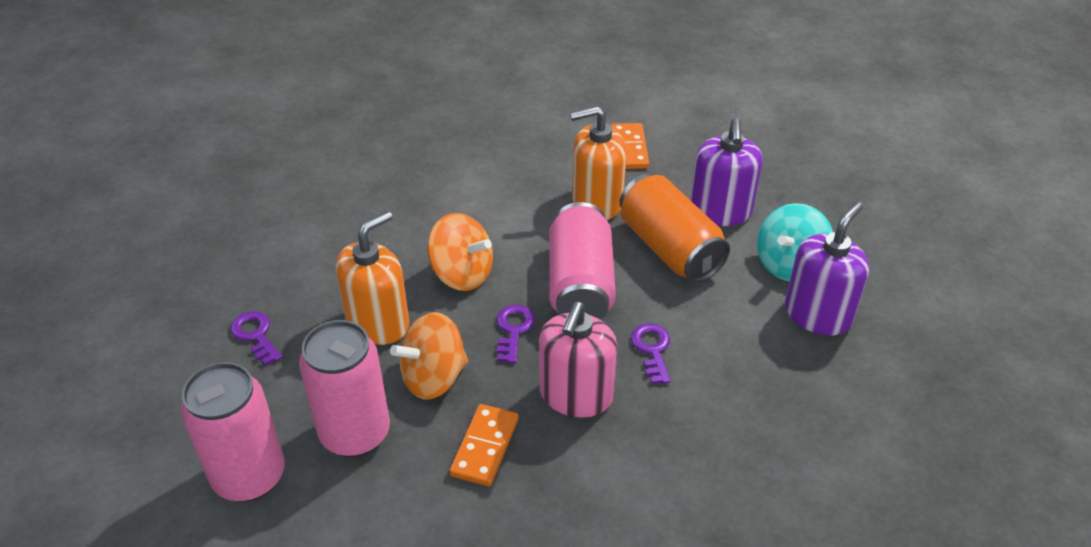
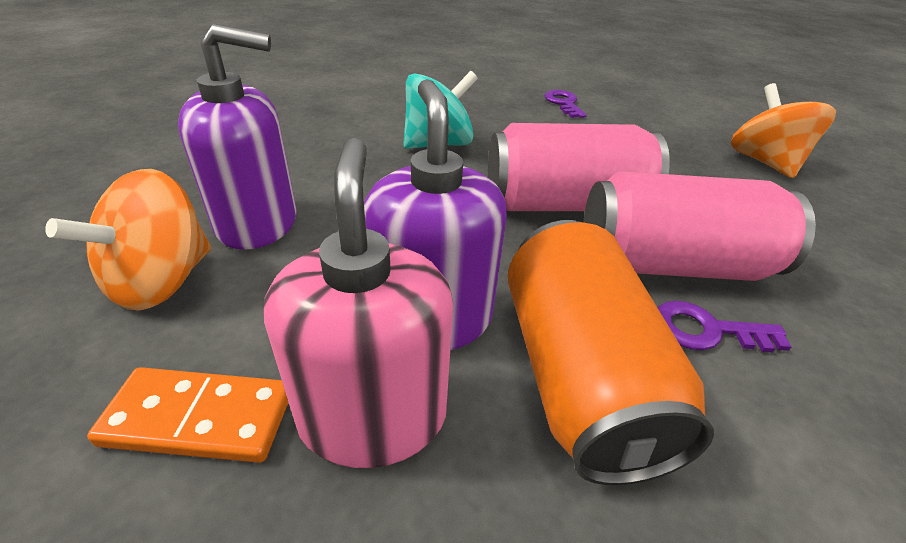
orange domino: [450,404,518,486] [611,123,649,169] = 2 -> [87,367,288,463] = 1
orange soap dispenser: [336,211,409,345] [570,106,627,220] = 2 -> none = 0
pink can: [181,362,285,502] [299,320,390,457] [549,202,616,320] = 3 -> [488,123,670,211] [584,171,816,281] = 2
purple key: [230,311,282,366] [496,305,535,363] [631,323,671,384] = 3 -> [544,90,587,118] [657,301,792,353] = 2

